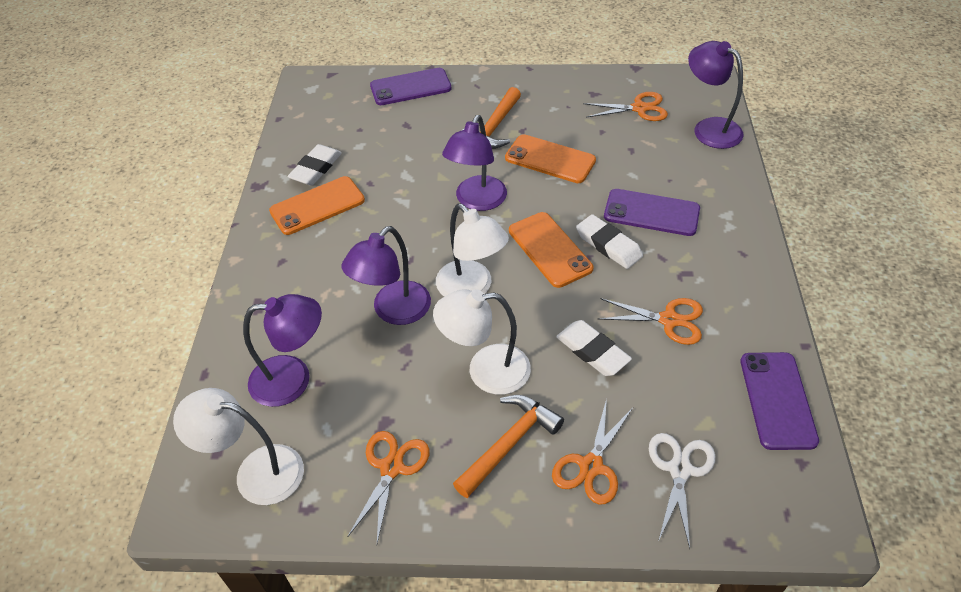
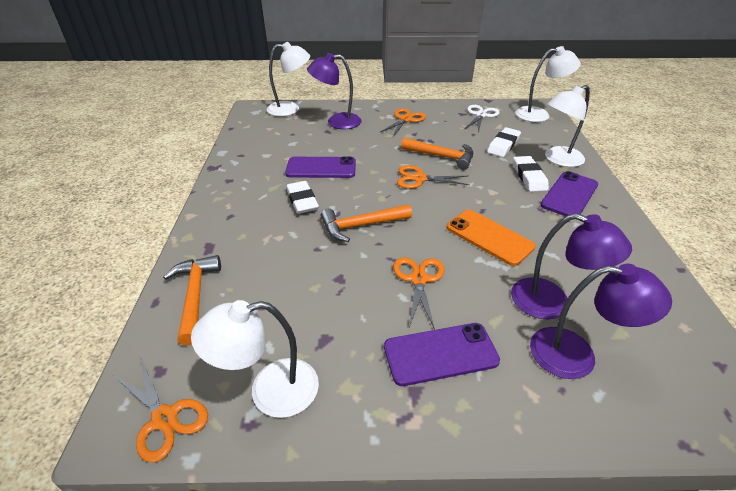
orange hammer: [453,395,564,498] [462,87,521,149] = 2 -> [163,255,221,346] [321,204,412,242] [401,138,473,170] = 3
orange phone: [269,176,365,235] [505,134,596,183] [509,212,593,288] = 3 -> [446,210,536,266] = 1
purple lamp: [243,294,322,407] [341,226,431,325] [442,115,507,211] [688,41,744,149] = 4 -> [307,53,362,129] [511,213,632,320] [530,264,672,379] = 3
white lamp: [173,388,304,505] [433,289,531,395] [436,204,509,297] = 3 -> [191,300,319,418] [267,42,310,116] [516,46,581,122] [545,85,590,167] = 4

